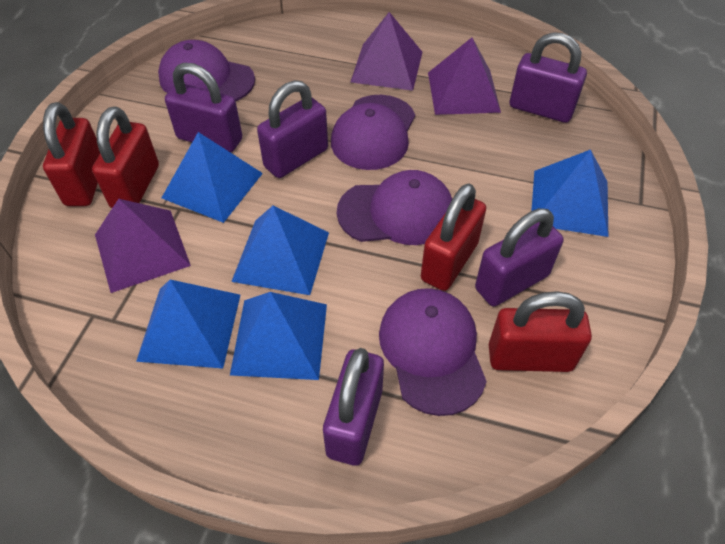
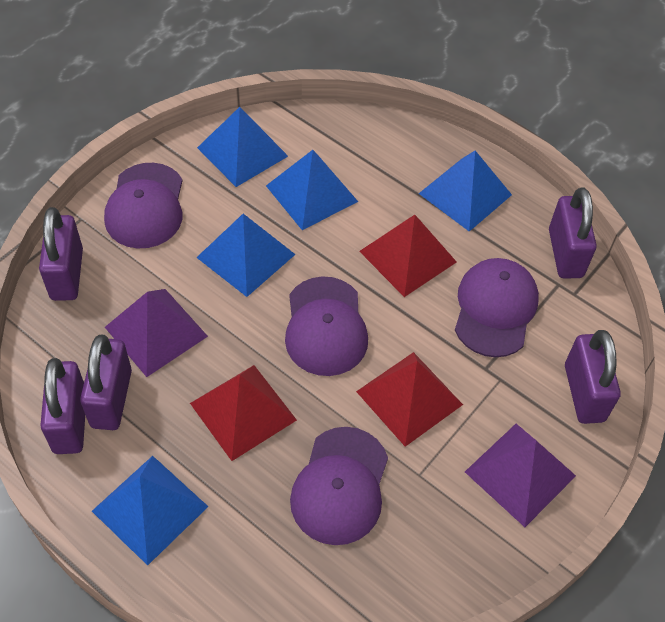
purple pyramid: [95,199,191,293] [350,12,422,91] [428,38,501,115] = 3 -> [105,289,208,377] [465,424,576,527] = 2
red padlock: [43,102,100,206] [92,106,159,208] [421,184,486,291] [489,291,592,372] = 4 -> none = 0
red pyramid: none = 0 -> [190,365,297,461] [356,352,463,447] [359,215,457,297] = 3

